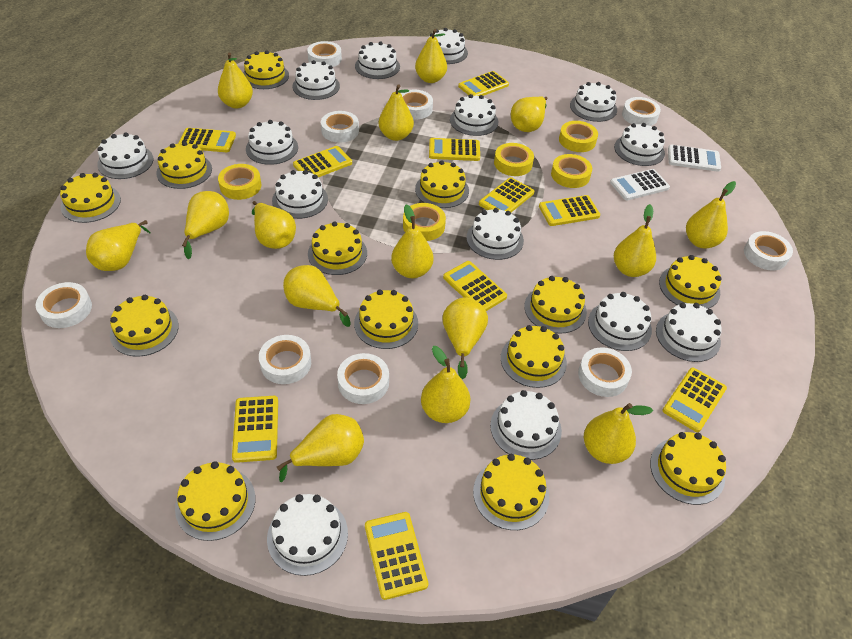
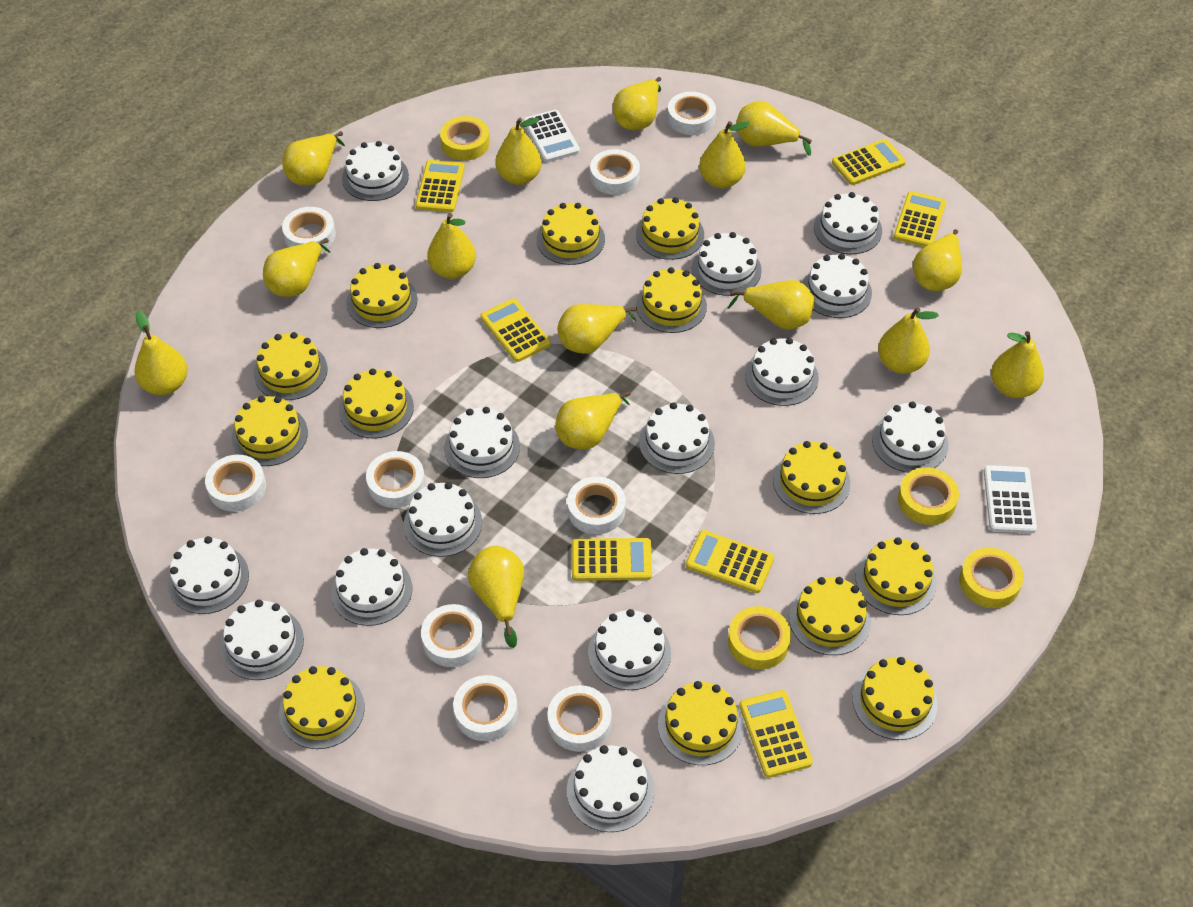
yellow calculator: [178,128,236,152] [232,396,278,463] [293,146,352,177] [365,512,428,600] [429,138,480,161] [443,261,507,311] [458,71,509,96] [479,177,534,212] [539,195,600,226] [663,367,727,432] = 10 -> [416,160,465,212] [480,298,551,362] [572,538,652,581] [686,530,774,593] [739,690,813,778] [832,139,906,185] [893,191,946,247] = 7
yellow tape: [218,164,261,200] [403,203,446,241] [494,143,534,176] [551,154,592,188] [559,121,598,152] = 5 -> [440,116,490,161] [728,606,791,669] [898,467,959,525] [959,548,1024,608] = 4

